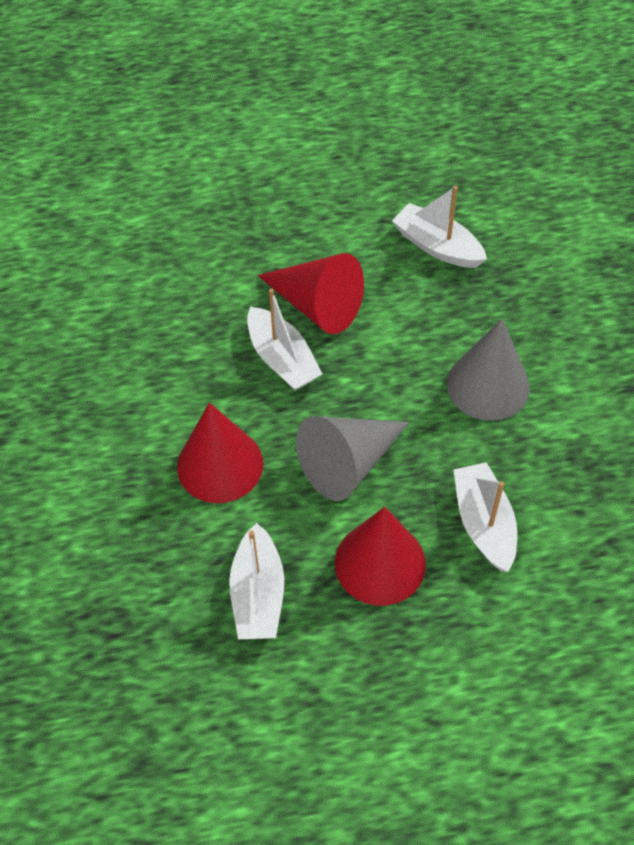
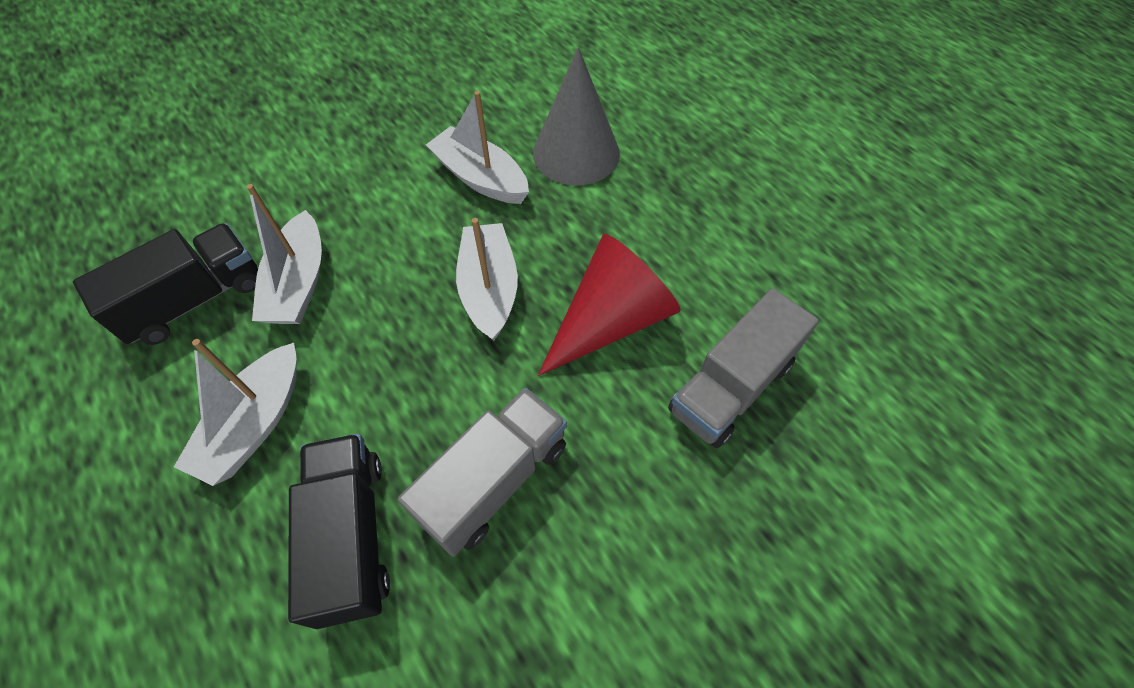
black truck: none = 0 -> [73,223,258,345] [288,434,390,629] = 2
grey cone: [296,416,409,501] [447,319,530,421] = 2 -> [533,47,620,185] = 1
grey truck: none = 0 -> [398,388,567,557] [668,288,819,448] = 2
red cone: [177,402,263,503] [258,253,364,334] [335,507,426,606] = 3 -> [538,234,681,376] = 1

